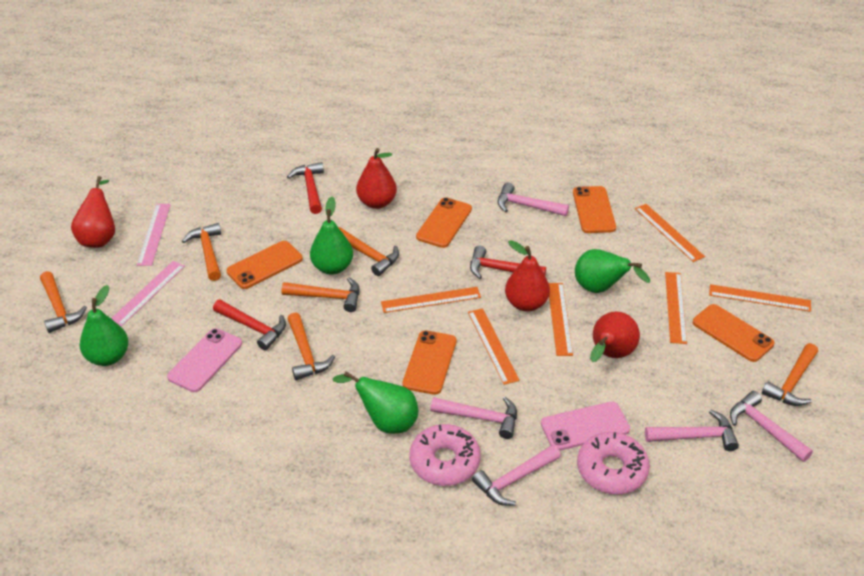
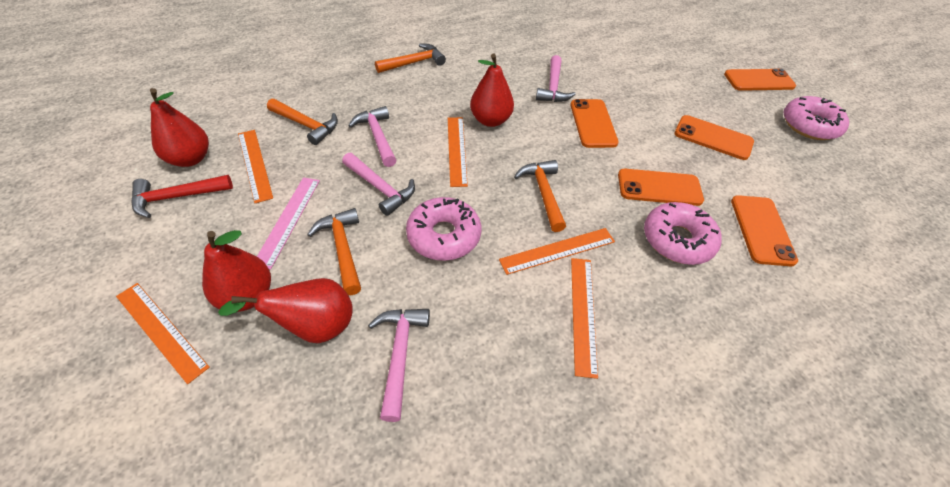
green pear: [80,285,128,366] [310,197,353,275] [333,371,418,434] [575,249,650,293] = 4 -> none = 0
orange hammer: [40,271,87,333] [182,223,221,281] [282,277,360,312] [287,312,335,380] [338,227,399,276] [762,343,818,406] = 6 -> [267,98,338,145] [307,208,361,295] [375,43,446,73] [514,160,566,232] = 4
orange ruler: [381,287,481,313] [468,308,520,385] [549,283,573,356] [635,204,705,262] [665,272,687,344] [709,284,811,312] = 6 -> [116,283,210,384] [238,130,273,203] [448,117,468,187] [499,228,615,275] [571,258,598,379] = 5
pink donut: [410,424,481,486] [577,432,650,494] = 2 -> [406,197,481,261] [644,202,722,265] [784,96,849,140] = 3
pink hammer: [430,397,517,439] [472,445,561,506] [498,183,569,216] [645,410,739,451] [730,391,813,462] = 5 -> [342,153,415,216] [348,106,397,167] [368,309,430,422] [536,55,576,102] = 4
pink phone: [167,328,242,392] [541,402,630,451] = 2 -> none = 0
pink ruler: [111,261,185,327] [137,204,171,266] = 2 -> [257,177,320,270] = 1
red hammer: [213,300,286,350] [287,162,324,214] [470,246,546,279] = 3 -> [131,175,233,218] = 1

